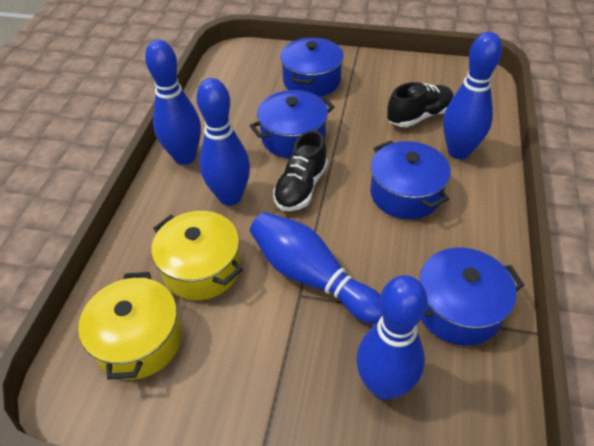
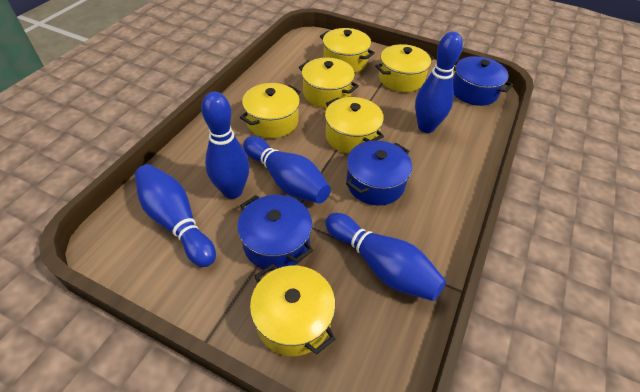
black shoe: [273,130,328,211] [387,82,453,127] = 2 -> none = 0
blue pot: [250,90,334,158] [280,37,344,97] [370,140,451,219] [419,248,525,346] = 4 -> [237,195,313,271] [346,140,412,206] [453,56,513,106] = 3
yellow pot: [78,272,182,380] [151,211,243,300] = 2 -> [240,83,301,138] [250,264,336,356] [299,58,359,108] [320,28,375,73] [325,97,384,154] [375,44,434,92] = 6

